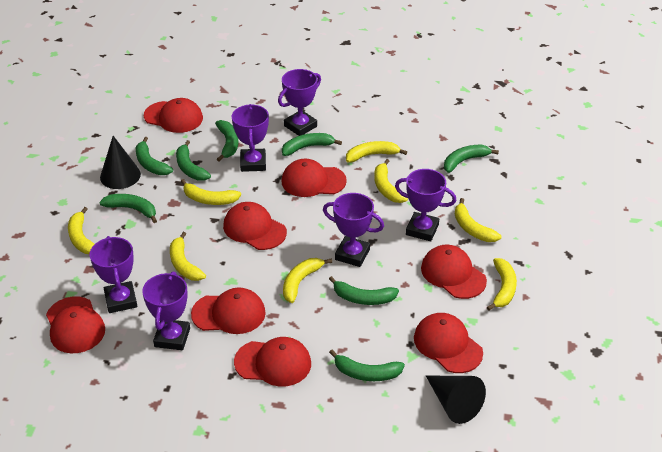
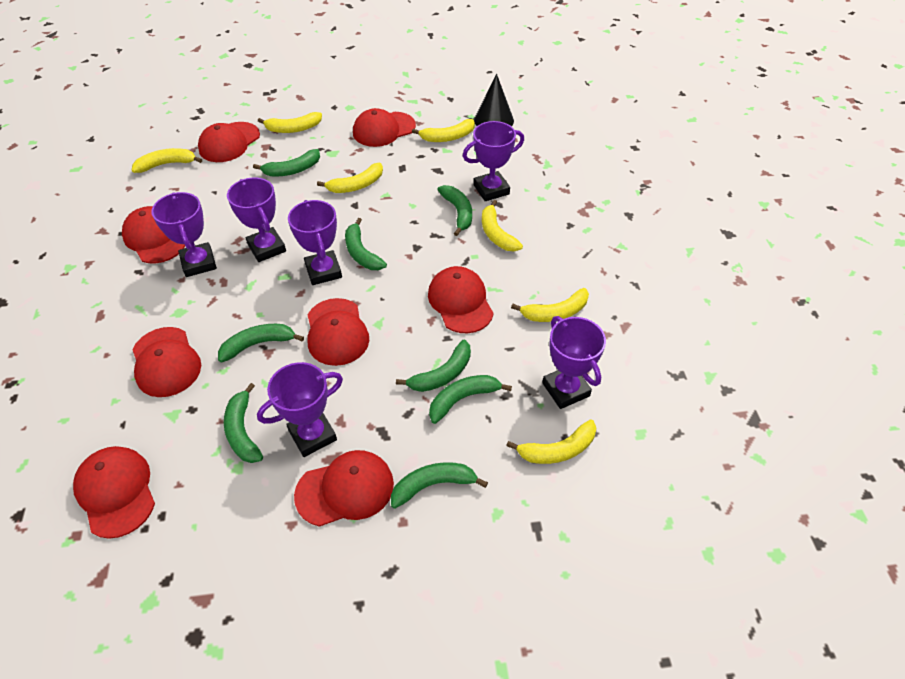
black cone: [100,136,141,189] [426,376,486,424] = 2 -> [474,74,514,126] = 1
yellow banana: [68,207,94,254] [170,232,206,281] [181,179,241,205] [283,258,332,303] [346,141,407,163] [374,159,408,203] [455,198,501,242] [487,258,517,311] = 8 -> [132,148,202,173] [258,112,322,133] [317,163,383,193] [412,119,475,142] [482,200,523,252] [506,419,596,464] [511,288,589,322] = 7

